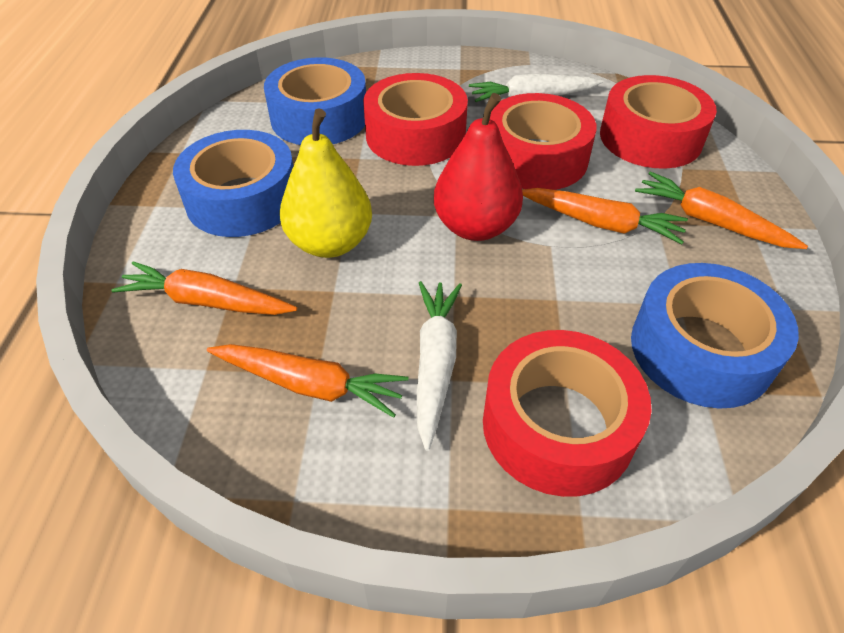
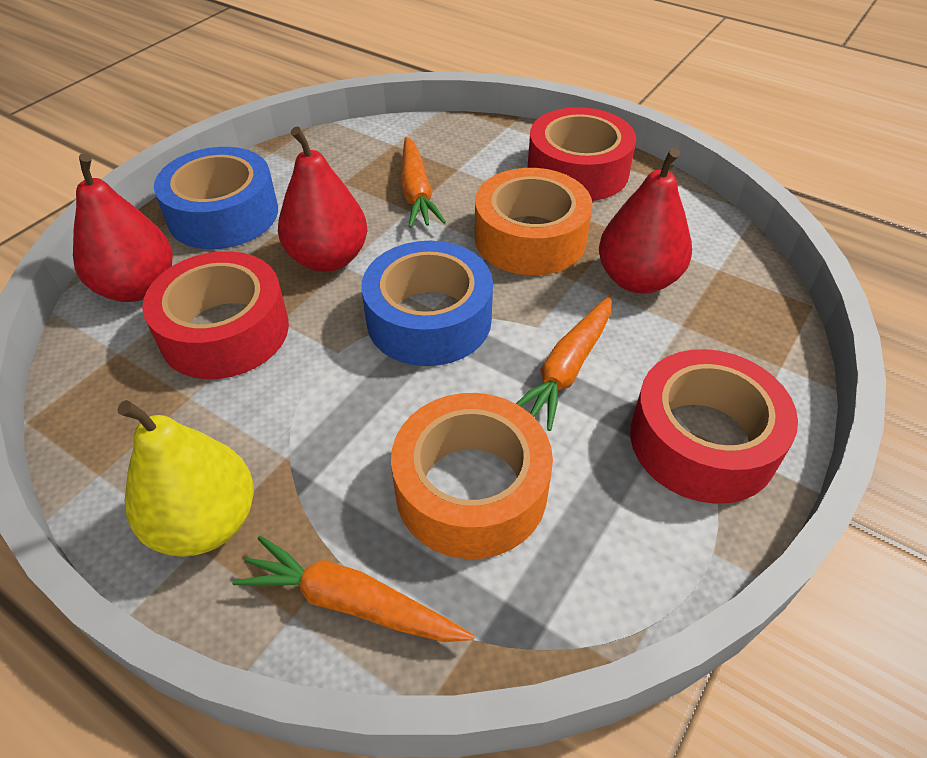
blue tape: [173,130,293,237] [264,57,366,145] [631,263,799,409] = 3 -> [154,147,278,249] [362,241,493,366] = 2
orange carrot: [111,261,297,315] [207,344,409,418] [522,188,688,244] [635,172,808,249] = 4 -> [232,536,475,642] [401,137,446,228] [516,296,612,431] = 3
orange tape: none = 0 -> [391,393,553,559] [475,168,593,275] = 2
red pear: [434,93,523,241] = 1 -> [73,153,173,302] [278,127,367,272] [599,148,692,294] = 3
red tape: [363,73,468,166] [483,330,651,497] [490,93,597,190] [600,75,717,169] = 4 -> [142,251,289,379] [528,107,636,201] [630,349,798,504] = 3
white carrot: [417,281,462,451] [469,74,603,102] = 2 -> none = 0

